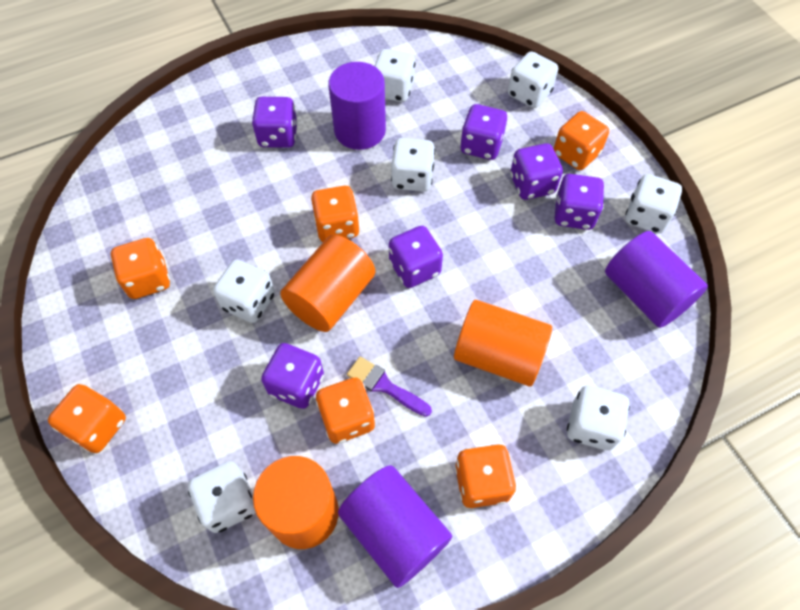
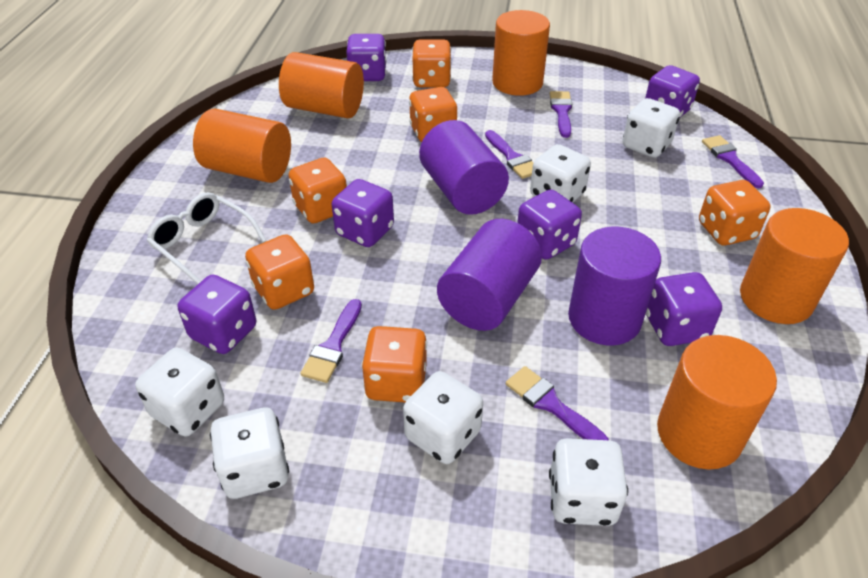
orange cylinder: [253,456,339,549] [280,235,375,332] [454,300,552,386] = 3 -> [193,108,291,183] [279,52,364,118] [492,10,550,96] [657,335,777,470] [740,208,849,324] = 5
purple brush: [347,356,432,417] = 1 -> [300,299,362,383] [485,130,533,179] [506,366,609,440] [550,91,572,138] [702,135,764,188] = 5
white dice: [188,461,256,533] [213,259,275,323] [375,49,416,102] [391,138,435,192] [508,51,558,108] [567,385,630,450] [625,174,682,234] = 7 -> [135,348,224,436] [210,408,289,499] [403,371,483,464] [530,144,591,203] [549,438,628,526] [622,98,680,158] = 6
white glasses: none = 0 -> [147,192,267,285] = 1

